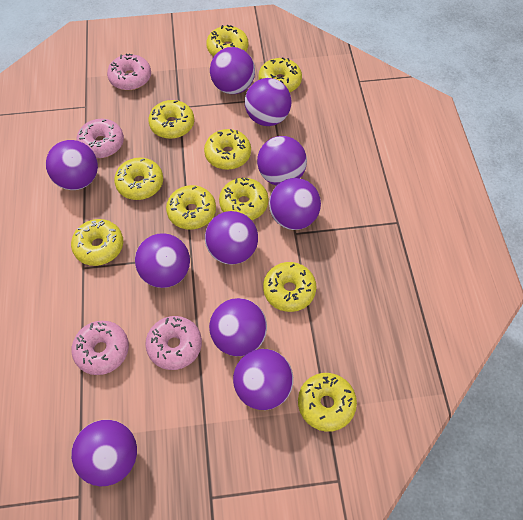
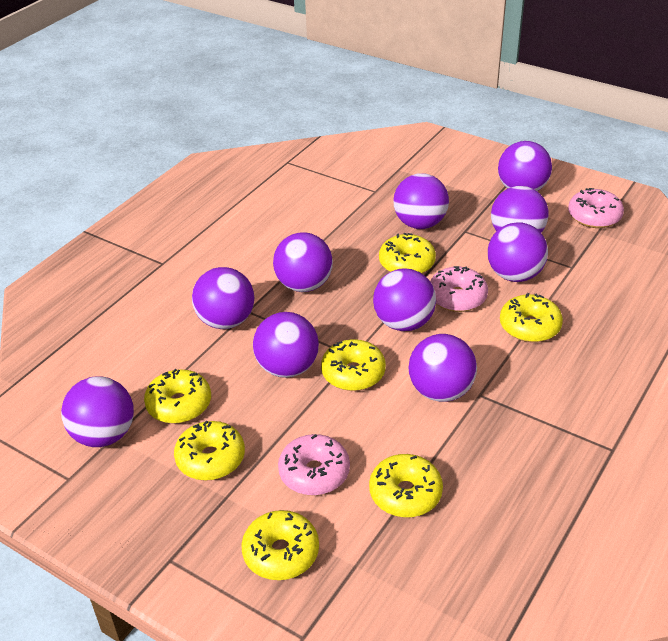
pink donut: [71,321,129,375] [76,119,124,159] [107,53,151,90] [145,316,202,370] = 4 -> [278,434,350,496] [430,266,488,312] [568,188,624,228] = 3
yellow donut: [71,219,123,266] [114,158,163,200] [148,100,194,139] [166,185,216,230] [204,129,251,170] [206,25,248,56] [219,177,268,220] [258,57,302,92] [263,262,317,312] [298,373,357,432] = 10 -> [144,369,211,424] [174,420,245,481] [241,510,319,580] [321,339,386,391] [369,454,443,517] [379,233,436,273] [500,293,563,342] = 7

